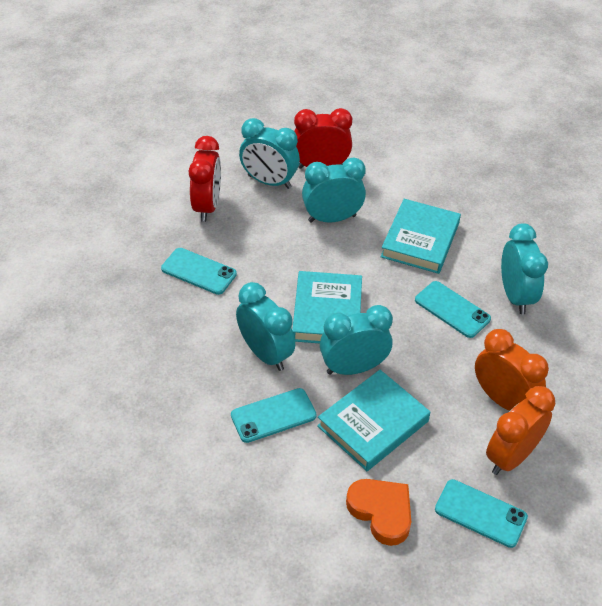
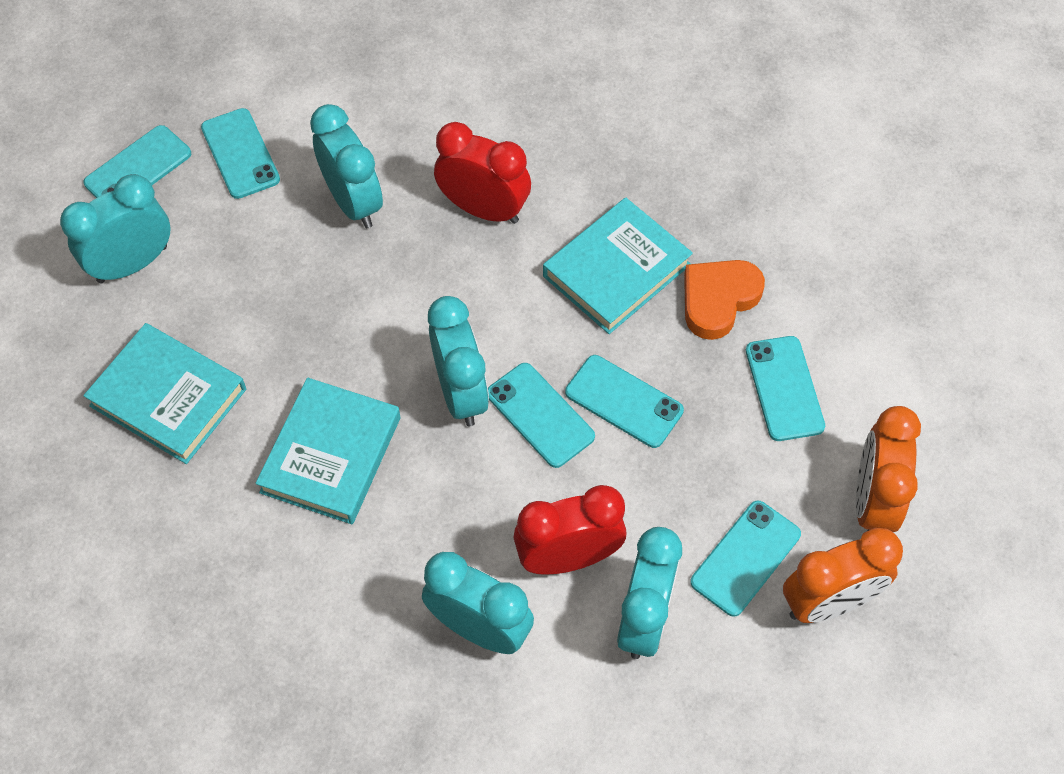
turquoise phone: [161,248,237,295] [231,388,317,443] [415,281,491,338] [435,479,528,548] = 4 -> [83,125,191,198] [201,108,280,199] [488,363,595,468] [565,355,684,448] [690,500,801,617] [746,336,825,441] = 6

